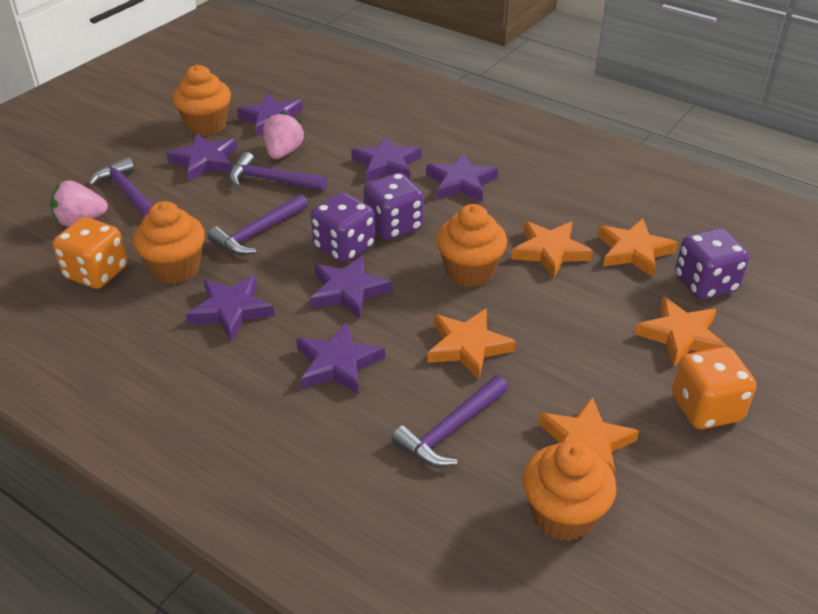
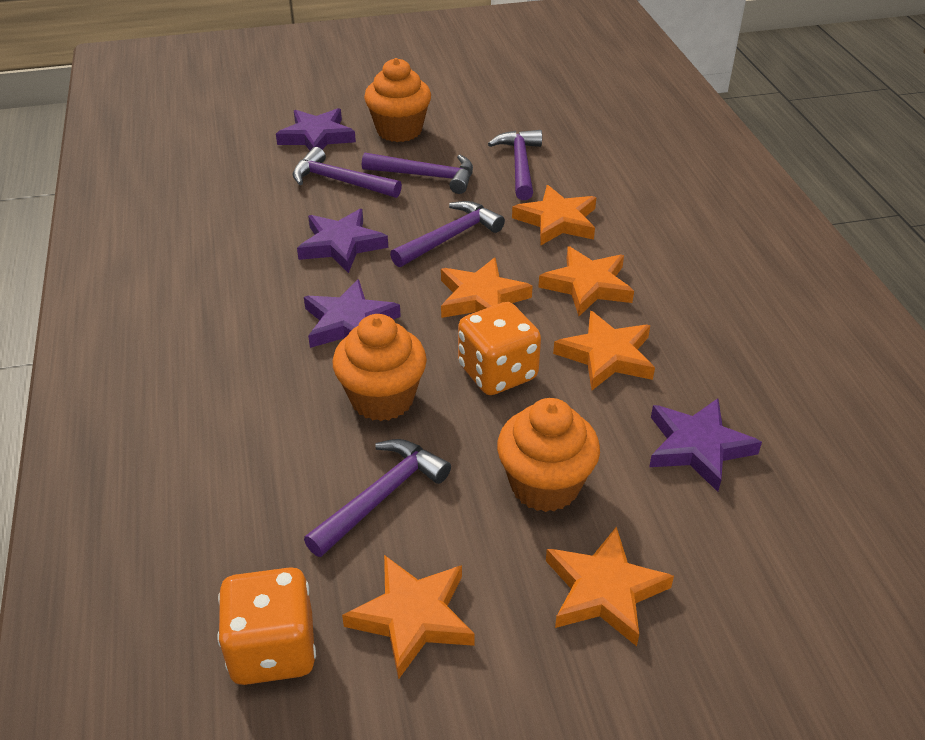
orange cupcake: [133,201,205,284] [173,65,231,136] [436,204,507,287] [523,440,617,541] = 4 -> [333,314,427,421] [364,58,431,142] [497,398,600,512] = 3
orange star: [427,308,516,380] [511,221,593,278] [539,397,639,477] [597,219,678,277] [635,296,727,367] = 5 -> [342,555,475,679] [441,257,533,318] [512,185,596,246] [538,246,634,316] [546,526,674,646] [553,311,655,390] = 6
pink strawberry: [50,180,108,226] [263,111,305,159] = 2 -> none = 0
purple dice: [311,192,375,263] [363,173,424,240] [675,228,749,300] = 3 -> none = 0
purple hammer: [88,157,153,218] [208,194,308,255] [229,152,327,191] [392,375,508,467] = 4 -> [292,147,402,198] [304,439,451,557] [362,152,473,194] [390,201,505,267] [488,130,542,200] = 5
purple star: [167,134,237,181] [186,275,275,341] [237,93,303,137] [296,322,385,395] [310,255,392,319] [351,135,421,182] [426,153,498,202] = 7 -> [276,108,356,151] [297,209,388,273] [304,279,401,348] [649,398,762,492] = 4

